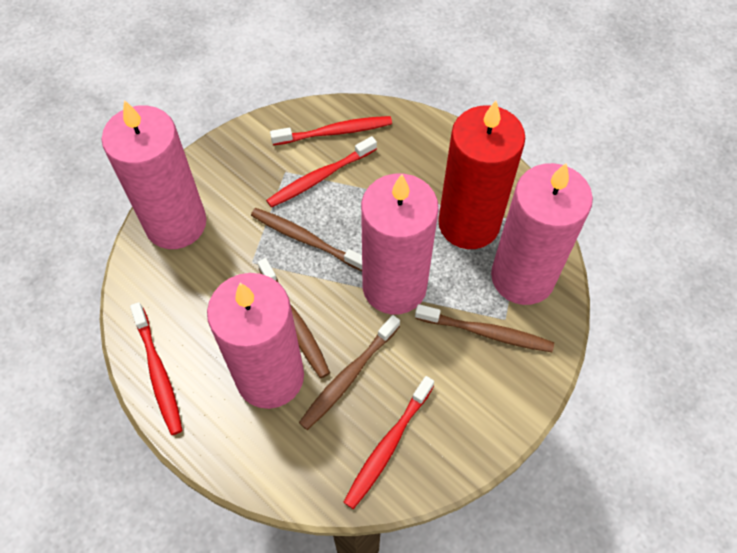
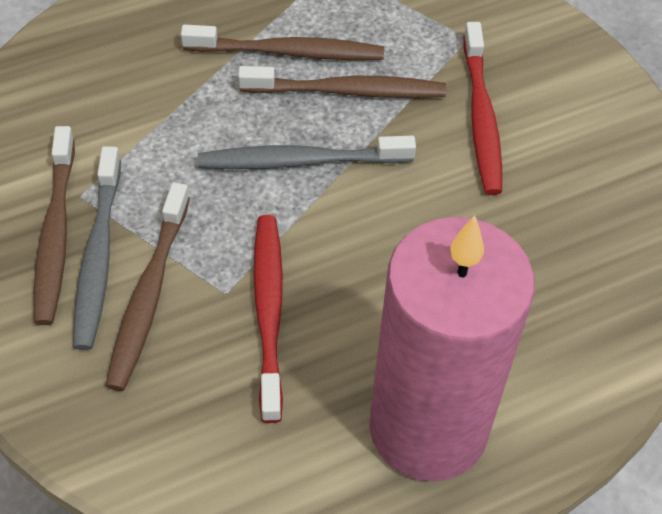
grey toothbrush: none = 0 -> [73,146,121,350] [198,136,416,169] = 2
pink candle: [102,100,206,249] [207,273,304,409] [361,174,439,315] [491,163,593,305] = 4 -> [369,215,535,482] = 1
red candle: [438,101,525,249] = 1 -> none = 0
red toothbrush: [130,302,183,435] [266,136,377,208] [270,116,392,145] [344,376,434,509] = 4 -> [253,215,283,423] [463,22,502,195] = 2

